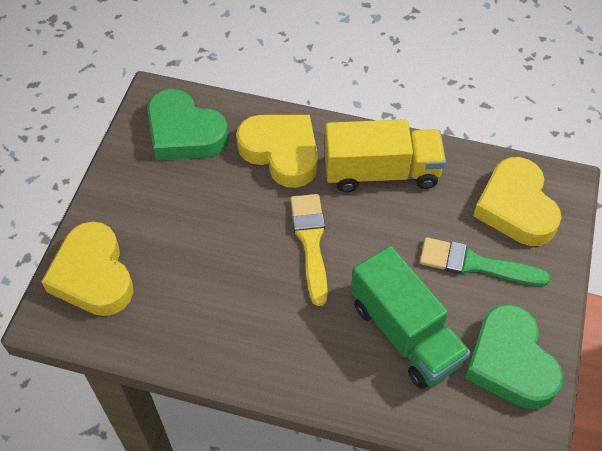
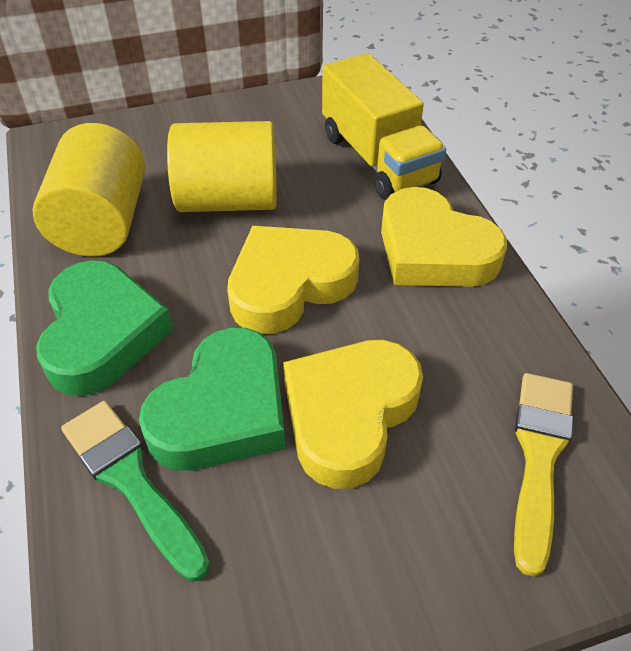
green truck: [351,246,470,389] = 1 -> none = 0
yellow cylinder: none = 0 -> [33,123,145,256] [167,121,277,212] = 2

